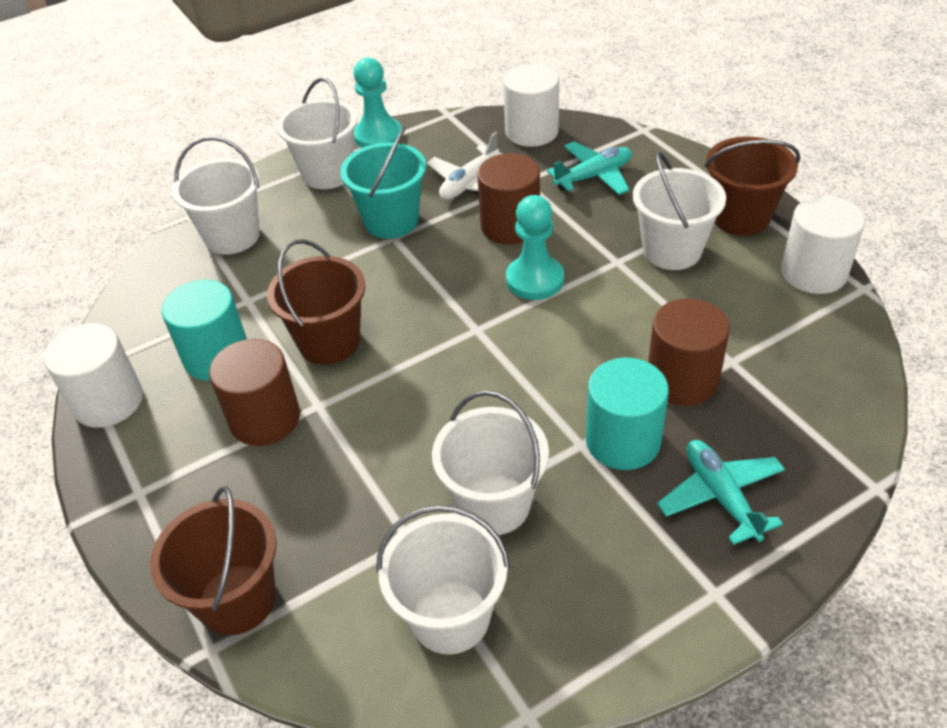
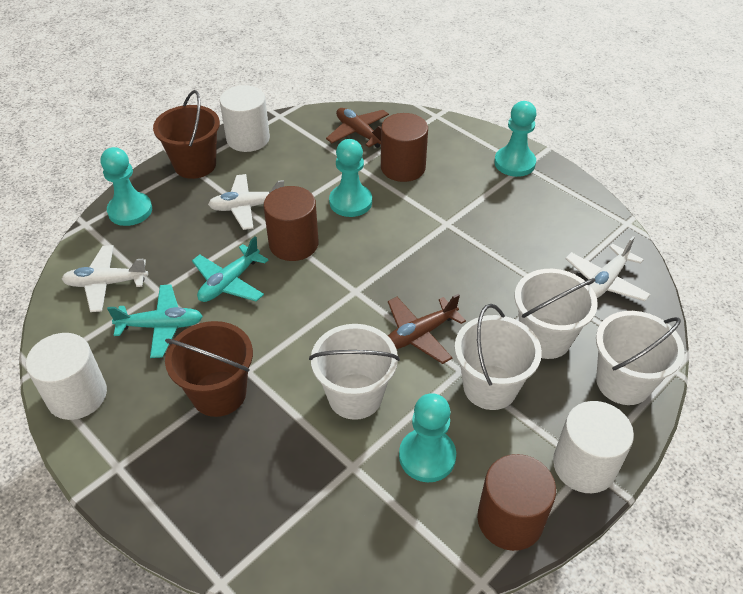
brown bucket: [150,486,276,635] [267,239,365,365] [705,136,800,236] = 3 -> [153,90,220,179] [165,321,253,417] = 2
brown plane: none = 0 -> [326,108,389,148] [388,293,466,364] = 2
turquoise bucket: [340,127,426,239] = 1 -> none = 0
turquoise cylinder: [162,280,247,381] [586,358,669,470] = 2 -> none = 0
turquoise pawn: [354,58,402,148] [506,195,564,300] = 2 -> [101,147,152,226] [329,139,372,217] [399,393,456,482] [494,101,537,177] = 4
white bucket: [172,136,260,254] [277,78,358,189] [376,505,510,654] [432,390,549,535] [633,152,726,270] = 5 -> [309,324,400,420] [455,304,542,410] [515,269,598,359] [596,311,685,405] = 4
white plane: [427,132,503,200] = 1 -> [62,245,148,312] [208,174,284,230] [565,236,651,301] = 3

